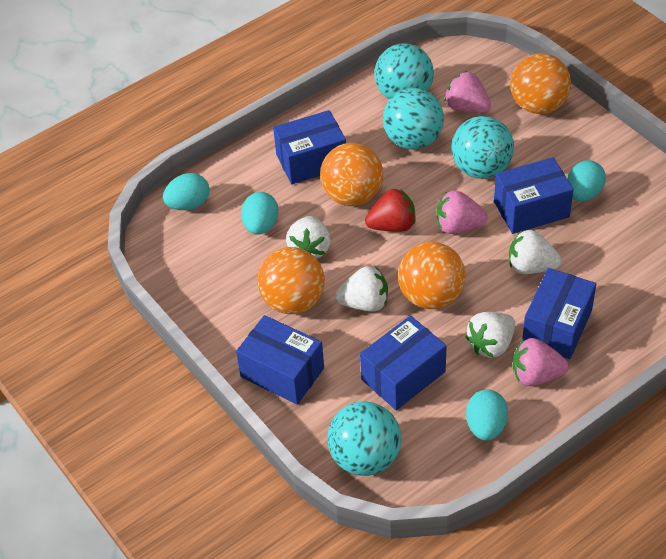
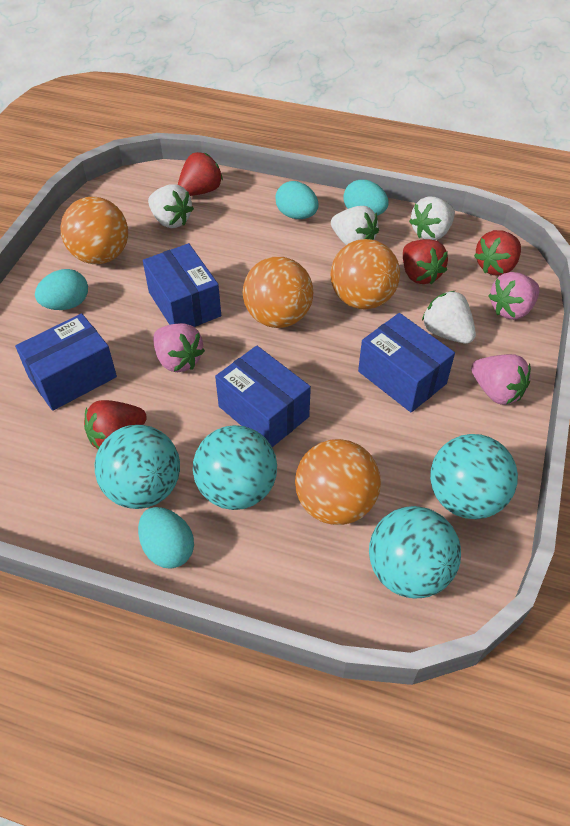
blue box: [236,315,324,405] [273,110,346,184] [360,315,446,410] [494,157,573,234] [522,268,596,359] = 5 -> [15,313,117,411] [143,243,221,327] [215,346,311,447] [358,313,455,412] = 4
red strawberry: [365,189,415,232] = 1 -> [84,400,147,449] [178,152,223,196] [403,239,448,285] [474,230,521,276] = 4

